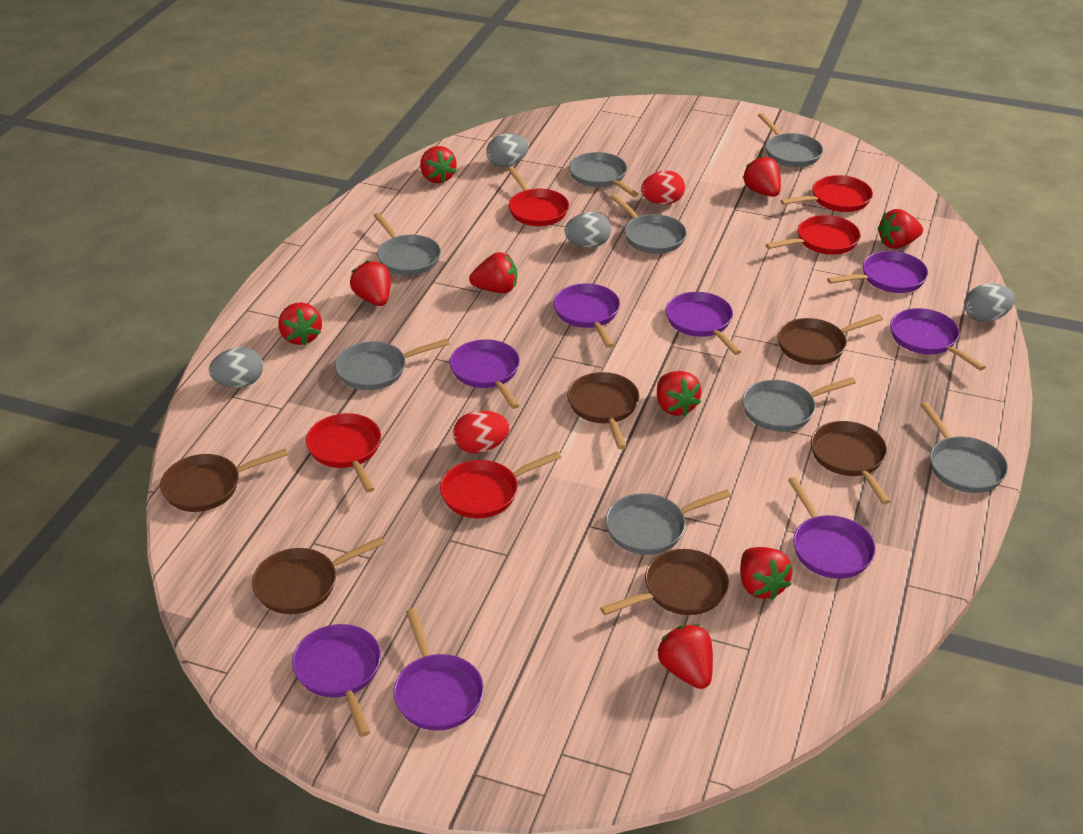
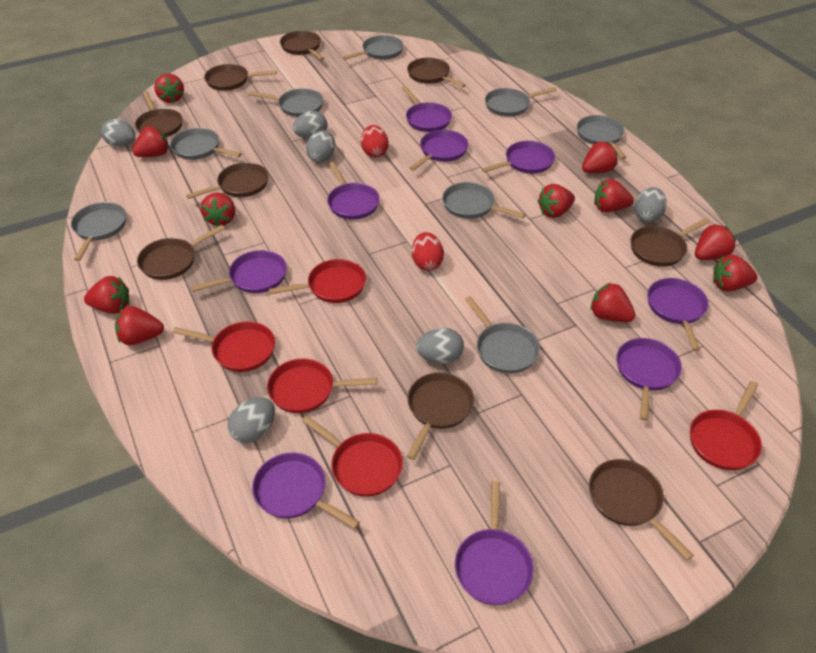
brown pan: [160,449,288,512] [252,537,385,614] [567,372,639,449] [600,549,729,615] [777,314,883,365] [811,421,891,504] = 6 -> [135,91,183,137] [137,225,225,280] [186,162,269,199] [204,64,277,91] [280,31,325,60] [407,57,466,88] [407,372,474,460] [589,459,694,560] [630,218,710,267] = 9
grey egg: [209,347,263,387] [486,133,529,168] [565,212,611,248] [964,284,1015,322] = 4 -> [101,119,135,147] [228,397,275,443] [293,111,327,139] [306,130,335,163] [416,328,464,364] [635,187,667,222] = 6
purple pan: [292,624,381,737] [394,608,484,731] [450,339,520,409] [554,283,620,348] [666,292,741,355] [788,477,876,579] [827,251,928,293] [890,308,986,371] = 8 -> [191,250,287,293] [252,453,360,529] [327,162,380,220] [402,86,452,132] [410,130,468,171] [455,481,534,605] [482,141,555,174] [616,338,682,421] [647,278,708,351] = 9
red strawberry: [278,303,322,345] [350,260,391,306] [420,146,456,183] [469,252,517,293] [657,371,702,416] [657,624,713,689] [740,547,792,600] [743,156,781,197] [877,209,923,249] = 9 -> [84,276,129,314] [115,306,164,345] [132,126,169,157] [154,74,184,103] [201,193,235,227] [538,184,575,218] [582,141,618,173] [590,283,635,322] [594,179,634,212] [695,224,736,260] [713,255,758,291] = 11

